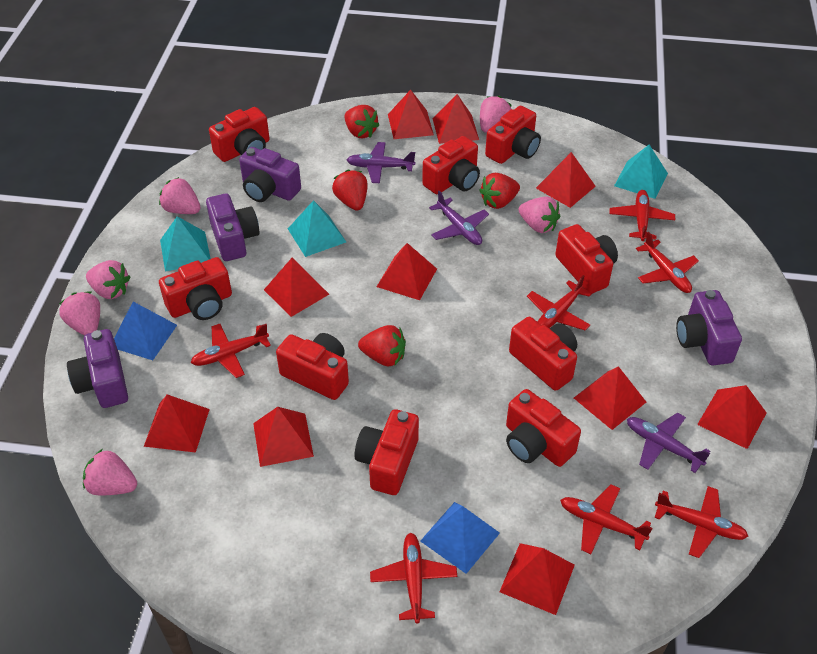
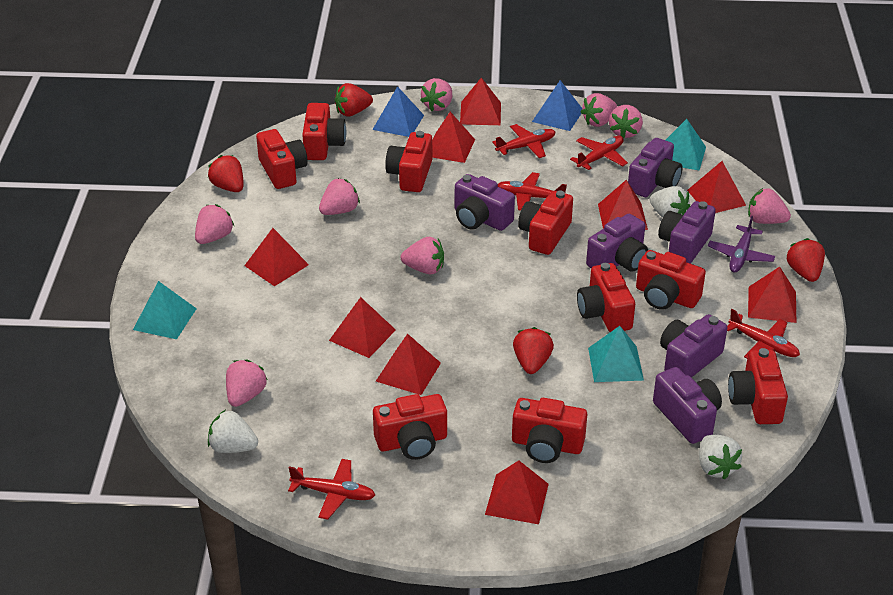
pink strawberry: [59,291,100,335] [83,449,137,495] [86,260,131,299] [159,177,201,214] [480,96,512,133] [519,196,560,233] = 6 -> [195,204,234,244] [226,360,267,407] [319,178,360,215] [401,237,444,274] [420,78,452,111] [581,93,617,127] [609,105,643,138] [748,188,791,224] = 8
purple camera: [67,329,128,408] [206,193,260,261] [239,147,301,202] [676,290,742,365] = 4 -> [455,174,515,231] [586,214,648,272] [628,138,682,197] [653,367,722,444] [658,201,716,264] [660,314,727,378] = 6
purple plane: [347,142,415,183] [429,191,489,245] [627,412,710,473] = 3 -> [708,216,775,273] = 1
red plane: [191,324,271,378] [370,533,457,623] [527,275,592,330] [560,484,653,554] [610,190,675,241] [636,232,699,293] [655,486,748,558] = 7 -> [288,459,375,520] [492,124,556,158] [498,172,567,211] [570,136,628,170] [727,309,800,359] = 5
red pyramid: [144,394,210,453] [253,407,314,467] [264,257,329,317] [377,243,437,300] [388,90,434,139] [432,94,479,144] [500,543,575,615] [536,152,596,208] [574,366,646,430] [697,385,767,449] = 10 -> [244,228,309,286] [329,297,396,358] [376,334,441,395] [432,112,475,163] [460,77,501,125] [485,460,549,524] [598,180,648,230] [687,161,746,213] [748,267,796,323] = 9
white strawberry: none = 0 -> [208,410,258,453] [650,186,690,218] [699,435,742,480] = 3

